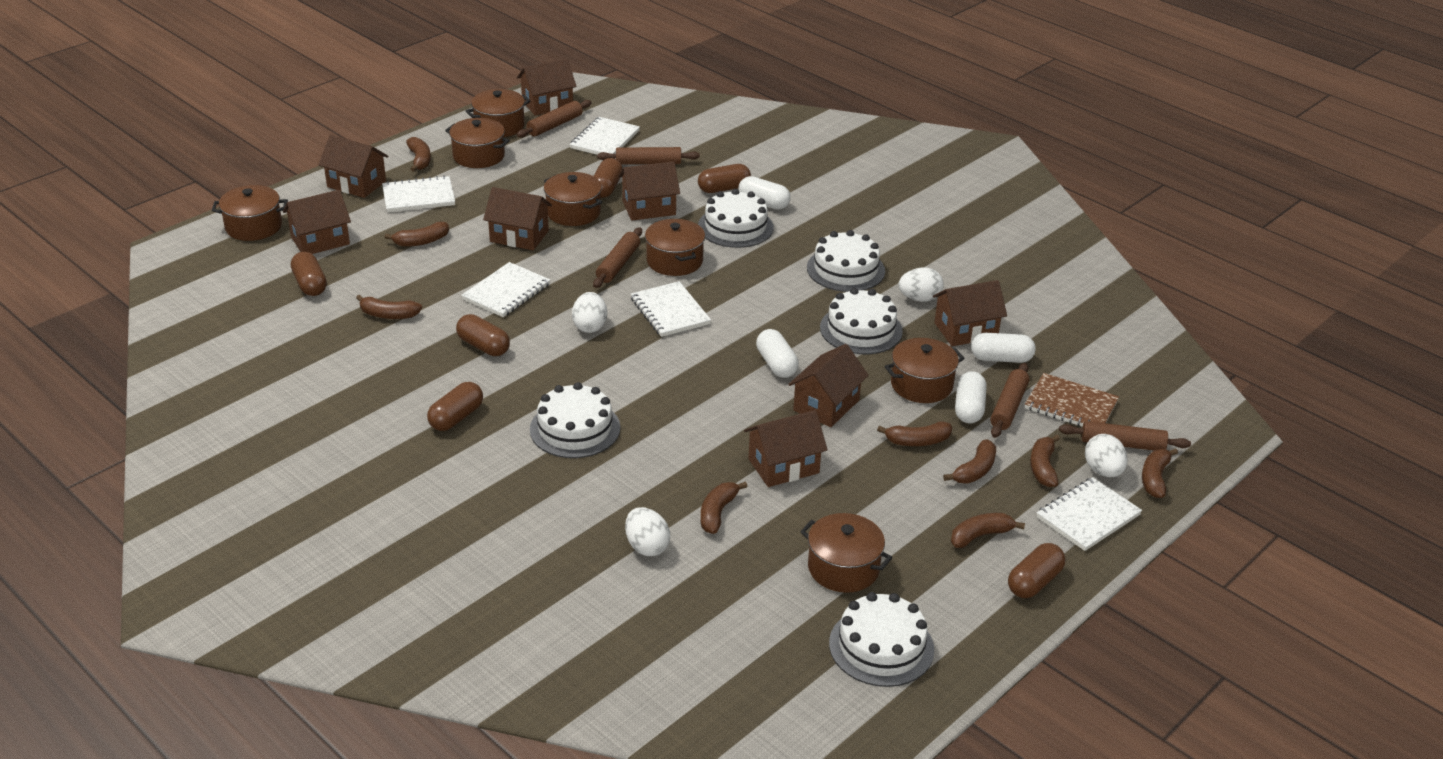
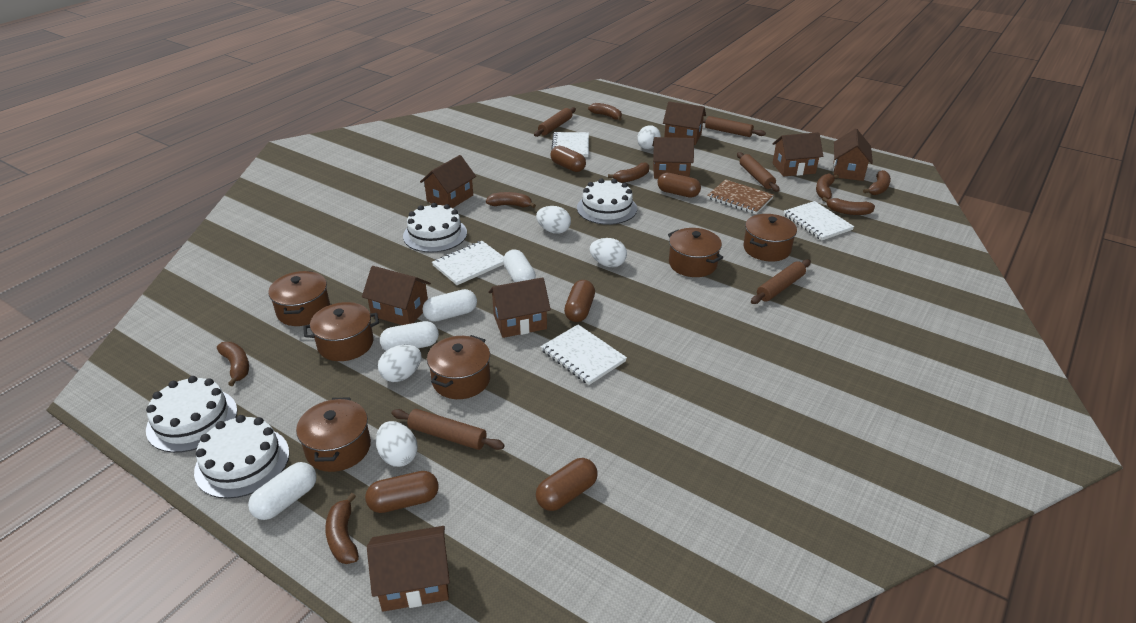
brown banana: [356,295,422,319] [385,222,449,247] [406,137,431,172] [701,482,748,534] [877,421,952,446] [943,440,996,484] [951,513,1025,548] [1030,435,1060,487] [1142,448,1178,498] = 9 -> [217,342,249,386] [325,493,359,564] [486,192,536,208] [588,103,622,121] [608,162,649,183] [816,173,839,199] [822,197,875,215] [863,170,891,195] = 8
brown capsule: [291,252,327,296] [427,382,483,431] [456,314,510,356] [594,158,623,198] [698,164,751,193] [1008,543,1065,598] = 6 -> [365,471,439,513] [536,458,598,511] [551,146,586,172] [564,280,595,322] [657,173,701,198] = 5
brown pot: [212,185,288,241] [445,118,510,168] [466,89,530,137] [544,172,602,226] [645,219,705,276] [800,513,892,593] [884,338,965,403] = 7 -> [268,271,330,326] [296,397,371,472] [303,302,379,361] [427,335,490,399] [668,228,723,277] [744,214,797,262] = 6
white cake: [530,382,620,458] [698,189,773,248] [807,230,885,292] [820,288,903,354] [829,592,934,687] = 5 -> [146,376,238,453] [194,415,290,499] [403,203,467,253] [577,178,637,225] = 4
white egg: [572,292,607,333] [625,507,670,556] [898,267,944,302] [1085,434,1128,477] = 4 -> [376,421,418,467] [378,345,421,382] [536,206,571,234] [590,238,627,267] [637,125,661,149] = 5
white notebook: [382,175,455,212] [461,262,550,317] [570,117,640,155] [631,281,711,337] [1037,477,1142,551] = 5 -> [432,241,504,285] [541,324,627,385] [551,132,589,157] [784,201,854,240] = 4

